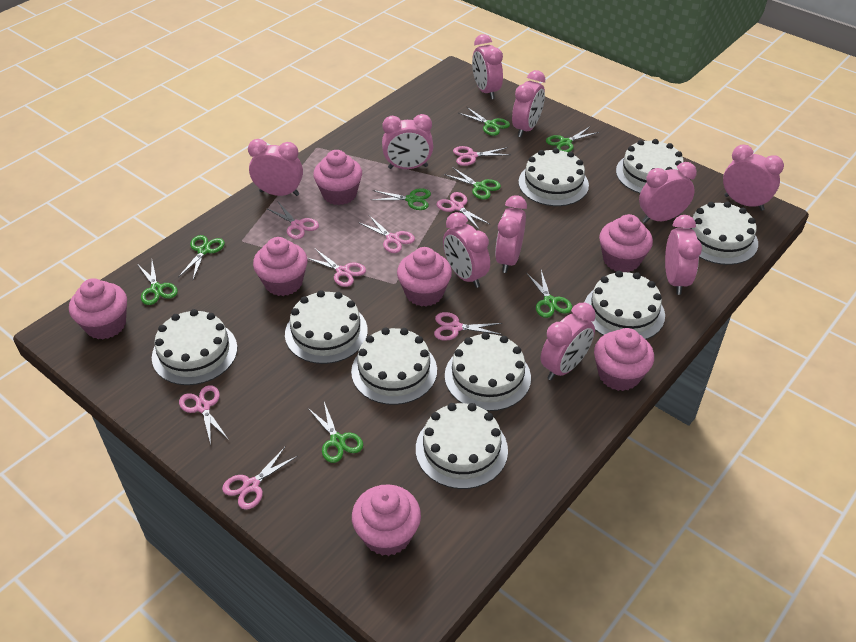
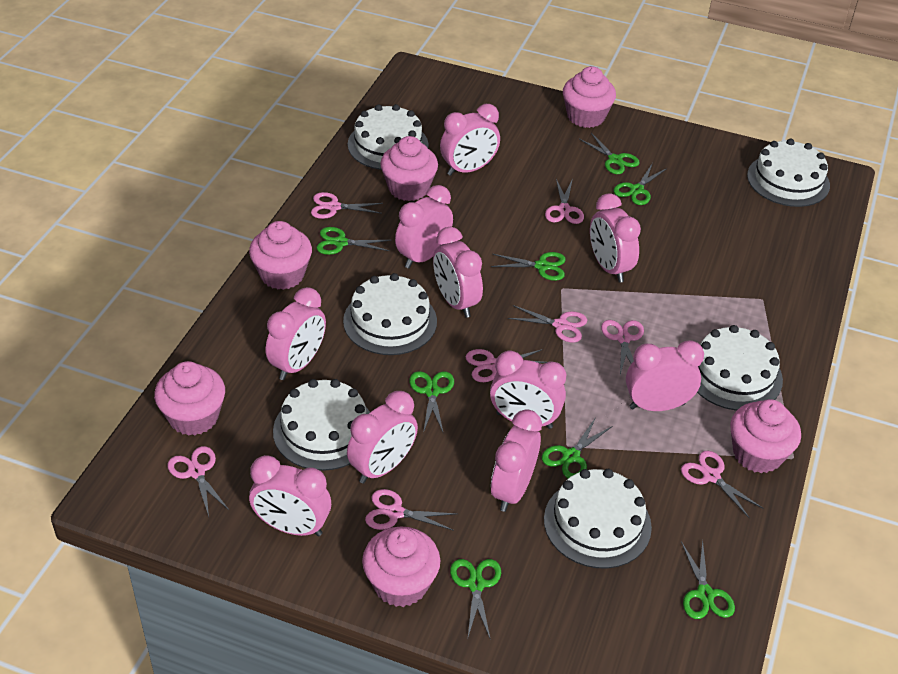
pink cupcake: [69,278,127,339] [253,237,308,296] [313,150,362,205] [352,484,421,556] [397,247,452,307] [594,328,654,391] [599,214,653,272] = 7 -> [154,361,225,436] [249,221,312,290] [362,527,440,607] [380,136,438,201] [563,66,616,128] [730,399,801,473] = 6
white cake: [152,309,237,385] [285,290,368,364] [351,328,437,405] [416,403,508,489] [445,332,531,411] [518,148,589,206] [584,271,665,339] [616,139,684,193] [690,202,758,265] = 9 -> [273,379,370,471] [343,273,437,355] [348,104,429,170] [544,469,652,569] [697,325,783,411] [747,139,830,207] = 6

